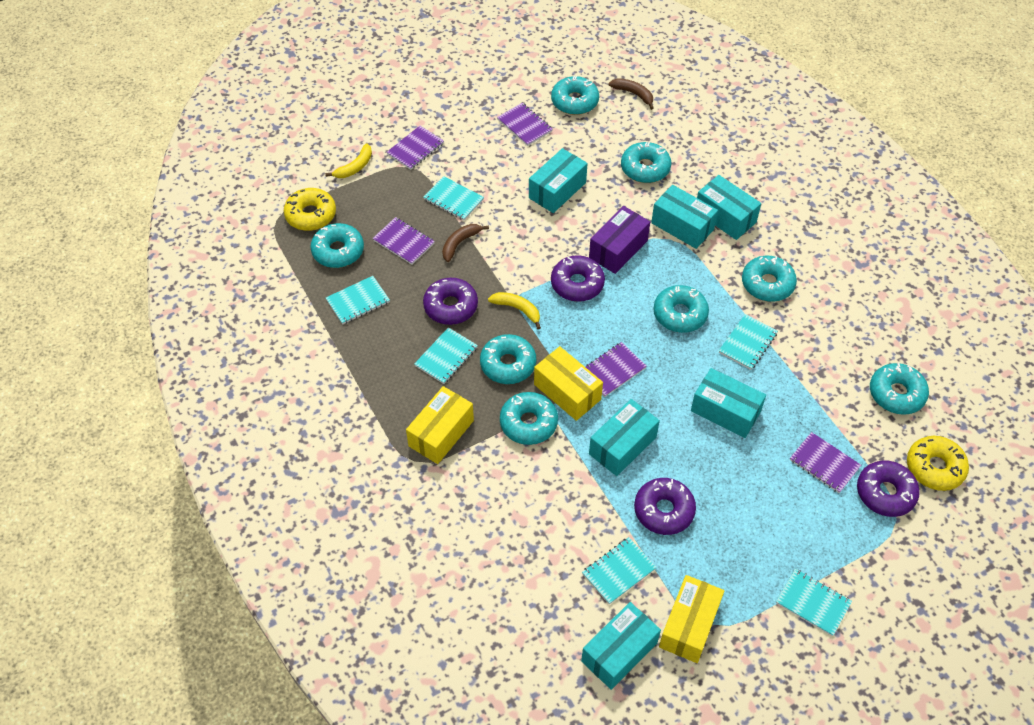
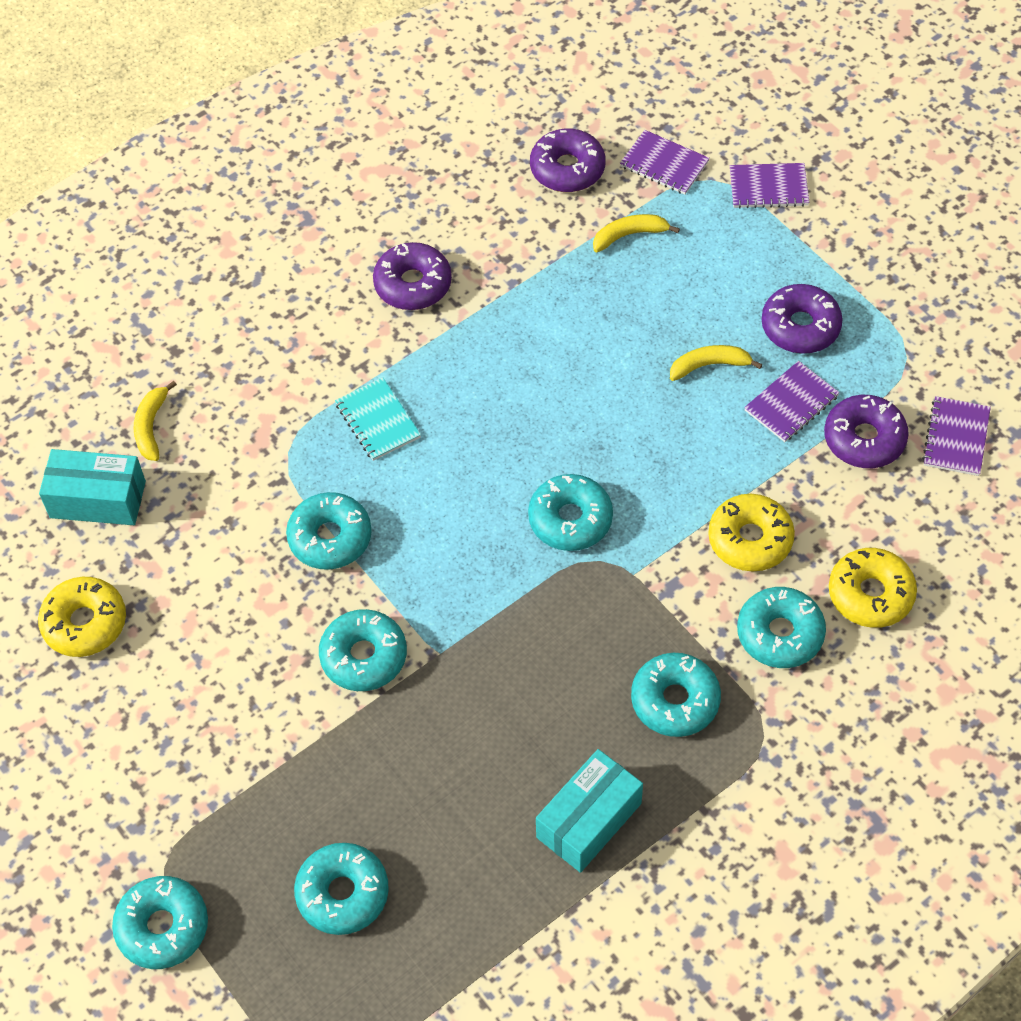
brown banana: [442,224,489,262] [608,78,654,110] = 2 -> none = 0
purple box: [589,206,650,274] = 1 -> none = 0
purple notebook: [373,217,435,265] [387,126,444,170] [497,103,553,146] [586,342,647,397] [790,432,861,493] = 5 -> [620,130,710,195] [730,163,809,209] [744,361,840,442] [922,396,991,476] = 4
turquoise box: [529,148,588,213] [581,602,661,690] [589,399,660,476] [651,185,718,249] [691,368,766,438] [697,175,761,240] = 6 -> [39,449,146,525] [536,749,643,873] = 2
turquoise donut: [310,223,364,268] [480,334,536,384] [500,392,558,445] [551,76,599,115] [621,142,671,183] [653,285,709,333] [742,256,797,302] [870,363,929,415] = 8 -> [112,876,208,969] [286,492,372,570] [294,843,389,935] [319,609,407,691] [528,474,613,551] [631,653,721,737] [737,587,826,668] = 7
turquoise notebook: [326,276,390,324] [414,327,478,384] [423,176,484,220] [582,537,657,604] [719,314,778,370] [776,569,852,636] = 6 -> [335,377,421,461] = 1
yellow banana: [325,144,372,178] [488,292,541,329] = 2 -> [133,381,177,461] [593,214,680,252] [670,345,763,381] = 3
yellow box: [406,386,474,464] [534,346,603,421] [659,575,724,663] = 3 -> none = 0
yellow donut: [284,188,336,231] [907,436,969,491] = 2 -> [38,577,126,657] [708,494,795,572] [829,548,917,628] = 3

